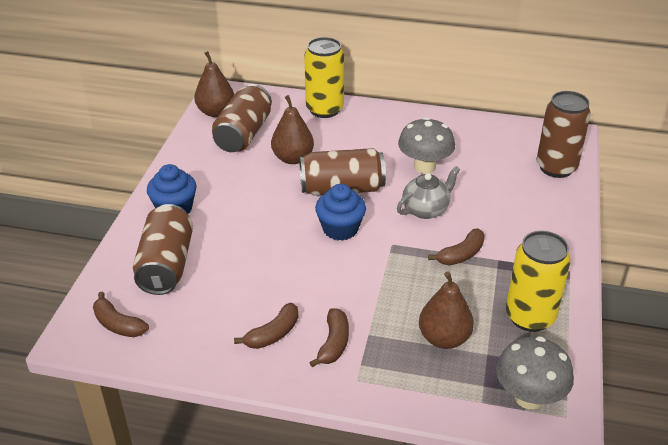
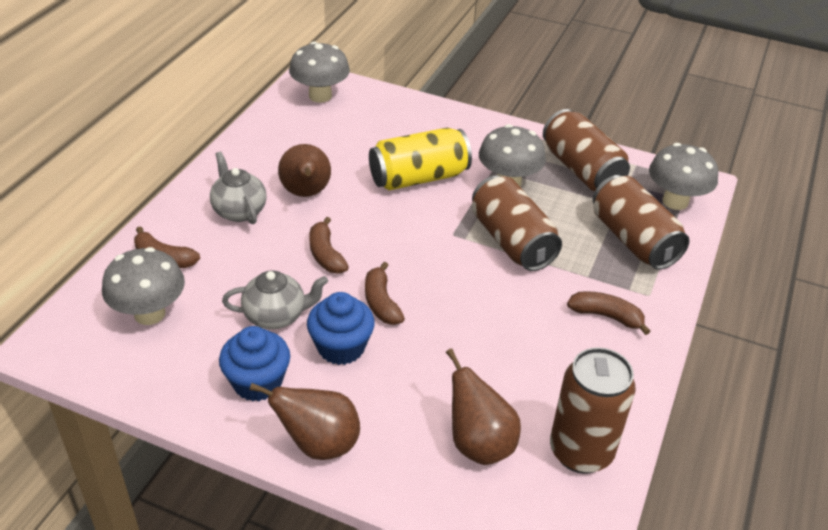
grey mushroom: [398,117,455,174] [496,337,574,409] = 2 -> [102,247,185,325] [289,41,350,103] [479,124,546,187] [649,143,718,210] = 4
grey teapot: [397,166,460,219] = 1 -> [210,152,267,224] [222,271,328,329] = 2
yellow can: [304,37,344,118] [506,231,571,332] = 2 -> [369,128,472,190] = 1

